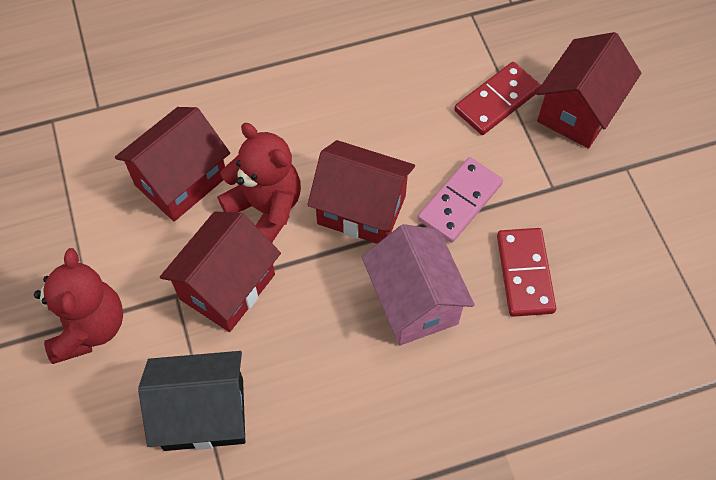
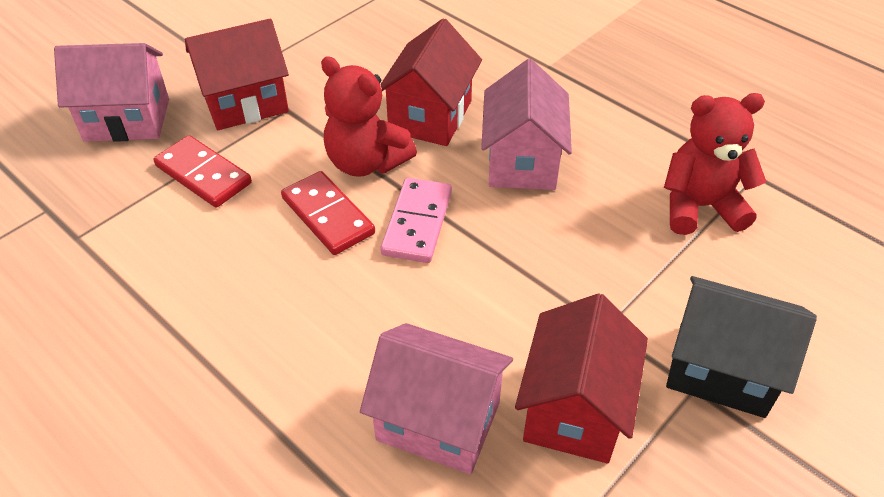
pink house: [362,224,474,346] = 1 -> [54,43,169,142] [360,323,513,474] [481,59,572,190] = 3
red house: [115,107,230,221] [160,212,281,332] [307,140,415,244] [536,32,641,148] = 4 -> [185,19,289,130] [380,18,482,146] [515,293,648,463] = 3

